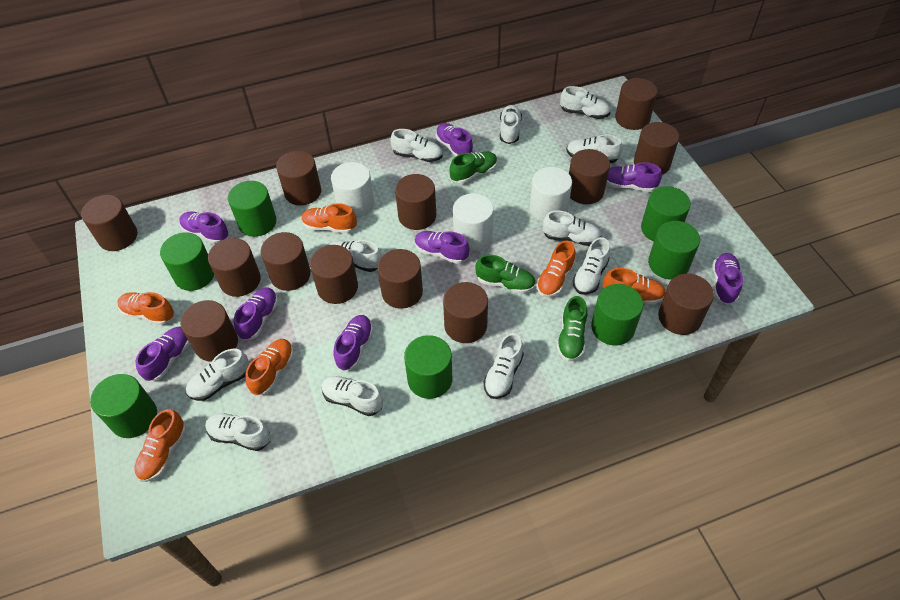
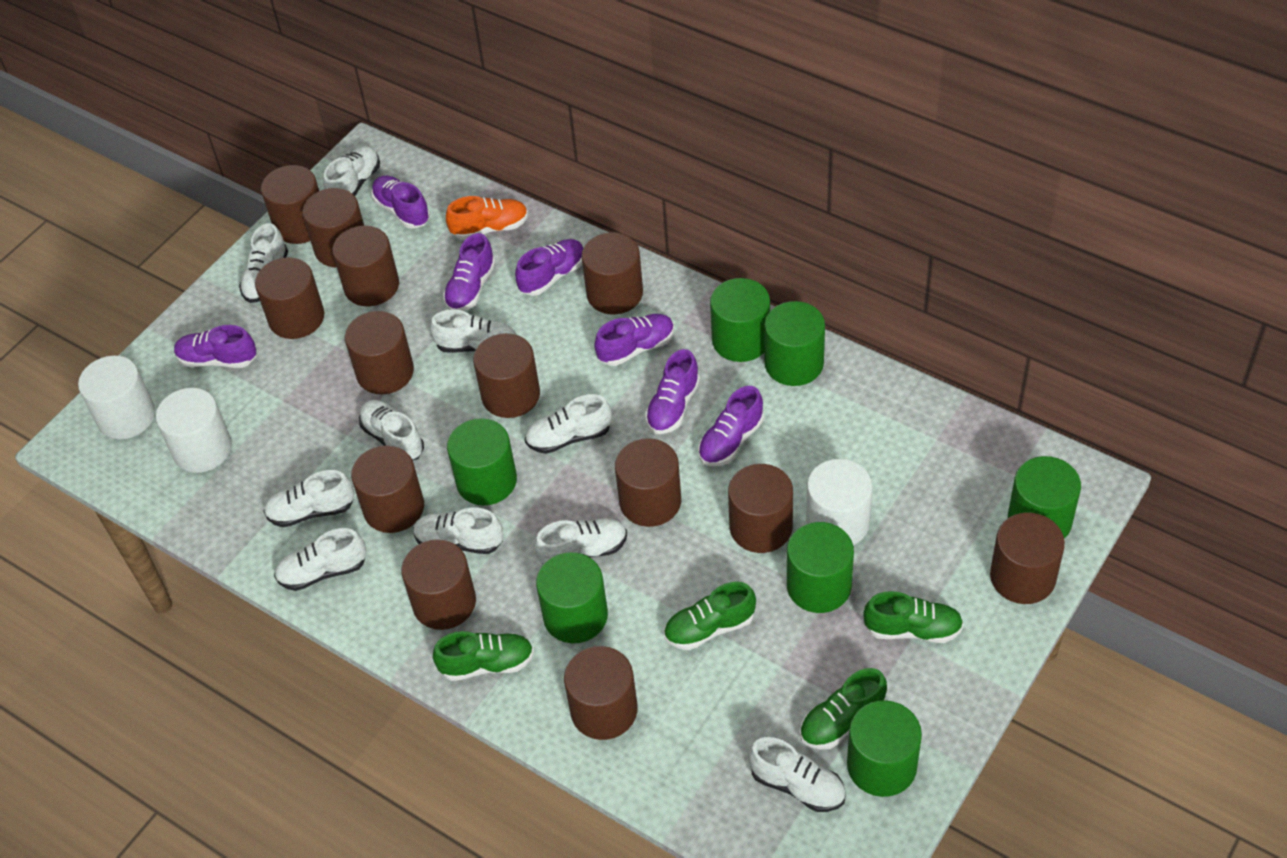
green shoe: [450,151,497,184] [476,254,536,294] [557,296,587,362] = 3 -> [433,631,534,681] [664,582,756,650] [800,668,887,749] [863,591,964,643] = 4
orange shoe: [117,292,174,325] [134,409,186,482] [245,339,294,395] [302,203,357,233] [536,241,575,297] [603,268,665,304] = 6 -> [446,196,528,240] = 1
purple shoe: [135,327,190,381] [180,211,229,244] [234,288,278,340] [333,315,373,371] [415,231,469,264] [436,123,473,157] [606,162,662,192] [712,253,743,305] = 8 -> [174,325,256,368] [371,176,430,229] [443,233,496,311] [515,239,584,296] [594,314,674,366] [645,349,700,434] [698,386,764,466] = 7
white shoe: [186,349,249,401] [205,413,271,451] [321,376,383,416] [330,240,382,272] [390,129,443,162] [483,333,524,399] [500,105,522,144] [543,211,601,246] [560,86,610,119] [566,135,623,163] [573,237,610,295] = 11 -> [239,223,288,303] [263,470,354,527] [274,528,366,591] [323,146,380,196] [359,400,424,460] [413,508,503,554] [430,309,517,353] [525,394,612,454] [534,518,627,565] [748,737,846,812] = 10

